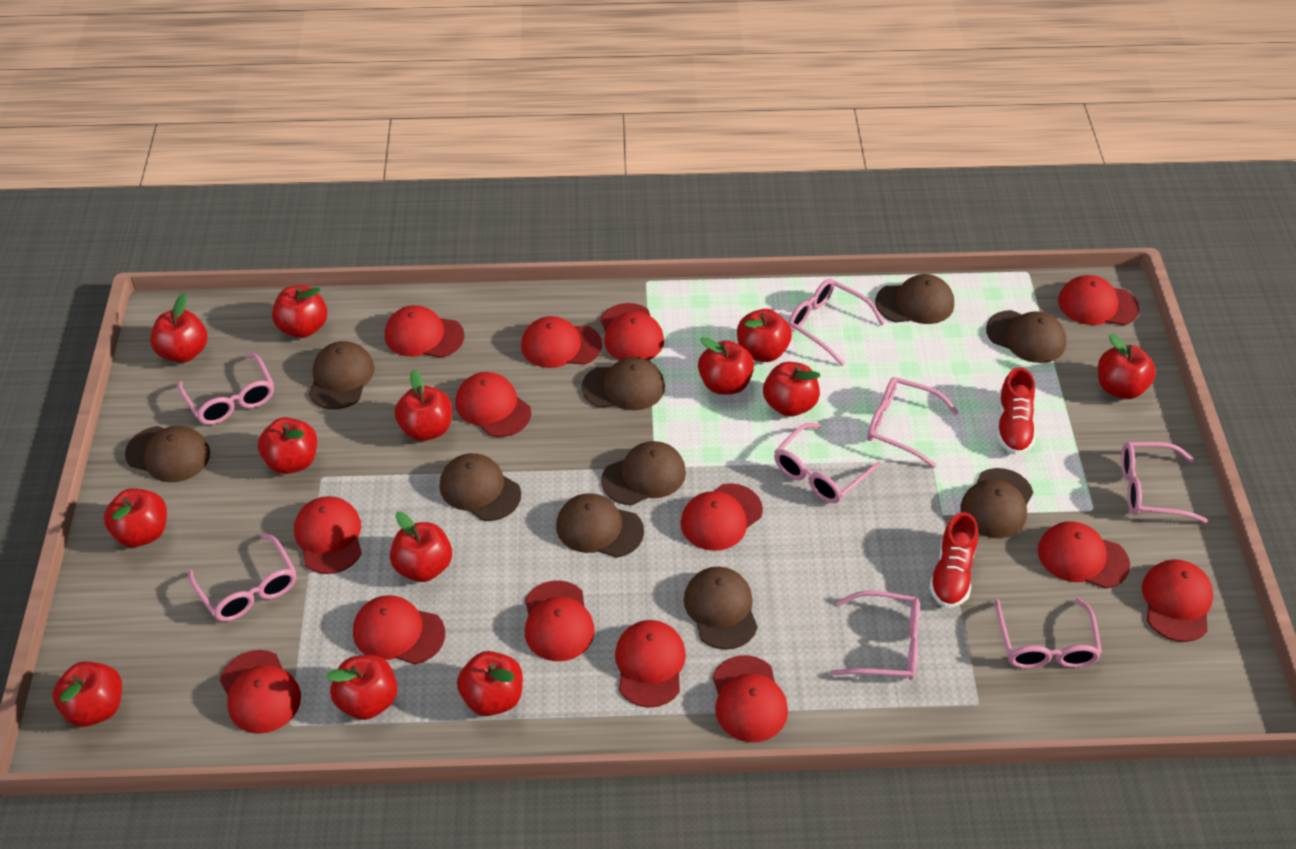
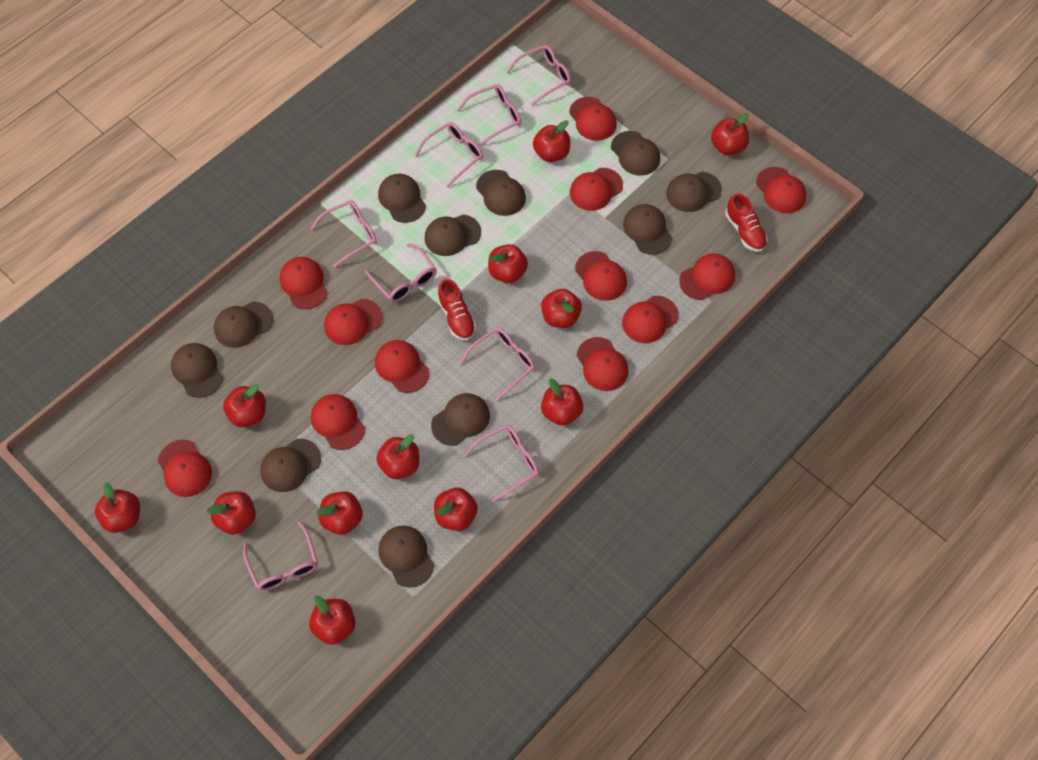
brown cap: [125,426,210,482] [309,341,374,409] [440,453,521,521] [556,493,644,558] [582,357,665,410] [601,441,686,505] [684,567,758,650] [875,274,954,324] [960,468,1033,538] [986,310,1067,363] = 10 -> [171,343,223,398] [214,301,273,348] [260,439,321,492] [378,174,426,223] [378,526,434,588] [425,214,481,256] [431,393,490,446] [476,170,526,216] [611,131,660,176] [623,204,672,255] [666,172,722,212] = 11
red apple: [53,661,122,727] [104,488,167,547] [150,294,207,363] [258,417,317,474] [272,285,328,338] [326,655,398,720] [390,512,452,582] [394,370,452,441] [457,651,523,716] [698,337,754,394] [737,309,792,362] [763,362,820,417] [1098,334,1156,399] = 13 -> [95,482,140,533] [206,491,256,535] [223,384,266,427] [309,596,355,645] [316,491,363,535] [376,434,419,479] [434,488,478,531] [488,244,528,283] [533,120,570,162] [541,289,582,328] [541,378,583,426] [711,113,749,155] = 12
red cap: [220,650,301,734] [294,496,362,574] [353,595,445,664] [385,305,465,358] [455,372,531,437] [521,316,602,368] [525,580,595,661] [600,303,664,360] [615,620,686,708] [681,483,763,551] [713,655,788,742] [1038,521,1130,588] [1058,275,1139,325] [1142,559,1213,642] = 14 -> [158,439,212,497] [280,257,328,309] [311,394,365,450] [324,299,382,345] [375,340,429,393] [569,97,617,141] [570,168,623,211] [575,251,627,301] [577,337,629,391] [622,296,679,343] [679,253,735,300] [756,167,806,213] = 12

